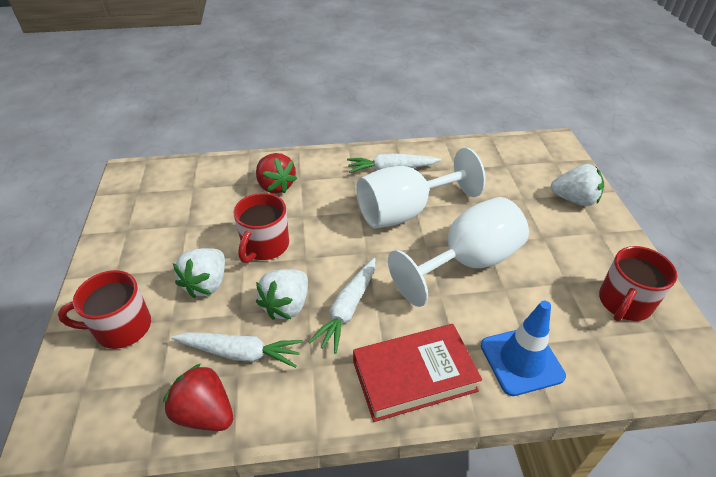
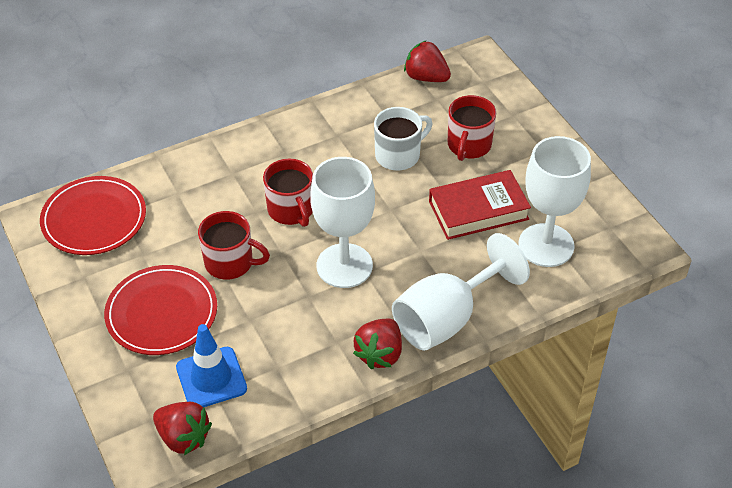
red plate: none = 0 -> [40,176,146,255] [104,265,217,355] = 2
red strawberry: [163,364,233,431] [256,153,297,194] = 2 -> [153,402,212,455] [353,318,402,369] [404,41,451,82] = 3
white carrot: [171,332,303,368] [309,258,375,353] [347,153,441,173] = 3 -> none = 0
white goblet: [356,148,486,229] [388,197,529,307] = 2 -> [310,157,375,288] [392,233,530,351] [519,136,591,267] = 3
white mug: none = 0 -> [374,107,433,170] = 1
white strawberry: [173,248,225,298] [256,269,308,320] [551,164,604,206] = 3 -> none = 0

